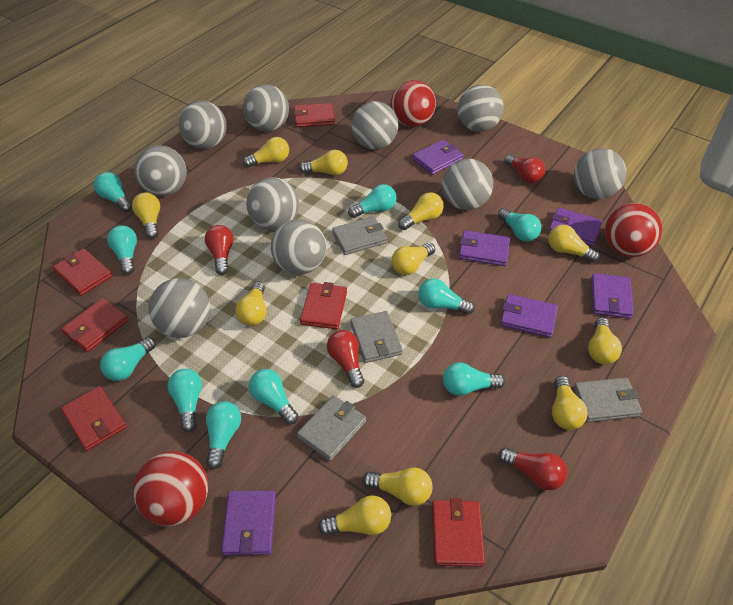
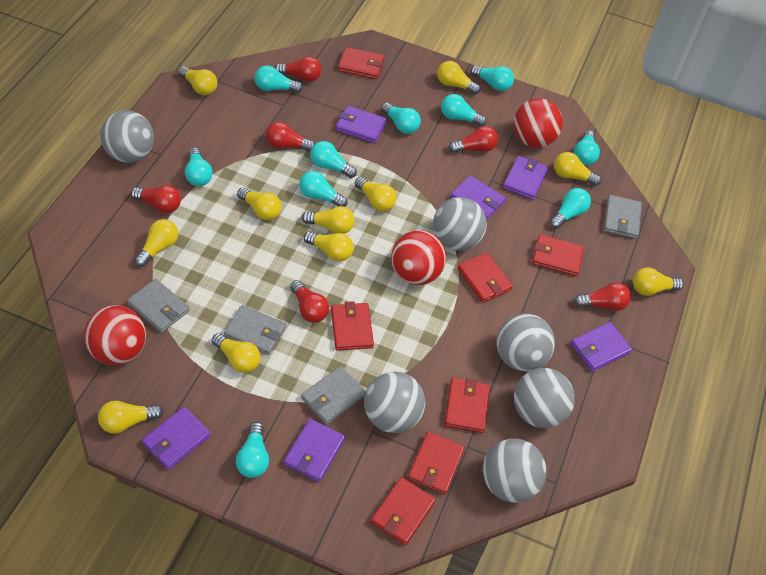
grey ball: [134,145,186,196] [149,278,210,338] [178,101,227,149] [243,84,289,132] [246,177,299,230] [271,219,326,275] [352,101,398,149] [442,159,493,210] [458,85,504,132] [574,148,626,199] = 10 -> [100,110,154,163] [364,372,425,433] [433,197,487,251] [483,438,546,503] [497,313,555,372] [514,368,575,428] = 6
red light bulb: [205,225,233,275] [327,330,364,388] [498,447,567,490] [504,154,545,183] = 4 -> [131,185,181,213] [266,122,315,152] [275,56,322,82] [290,280,329,323] [449,126,498,153] [574,282,631,311] = 6
red wallet: [53,248,112,296] [61,298,128,352] [61,386,126,451] [293,103,335,127] [300,282,347,329] [432,498,485,567] = 6 -> [331,301,374,351] [338,47,384,79] [371,477,436,545] [408,432,465,495] [445,378,490,433] [457,252,513,303] [532,234,584,276] = 7

